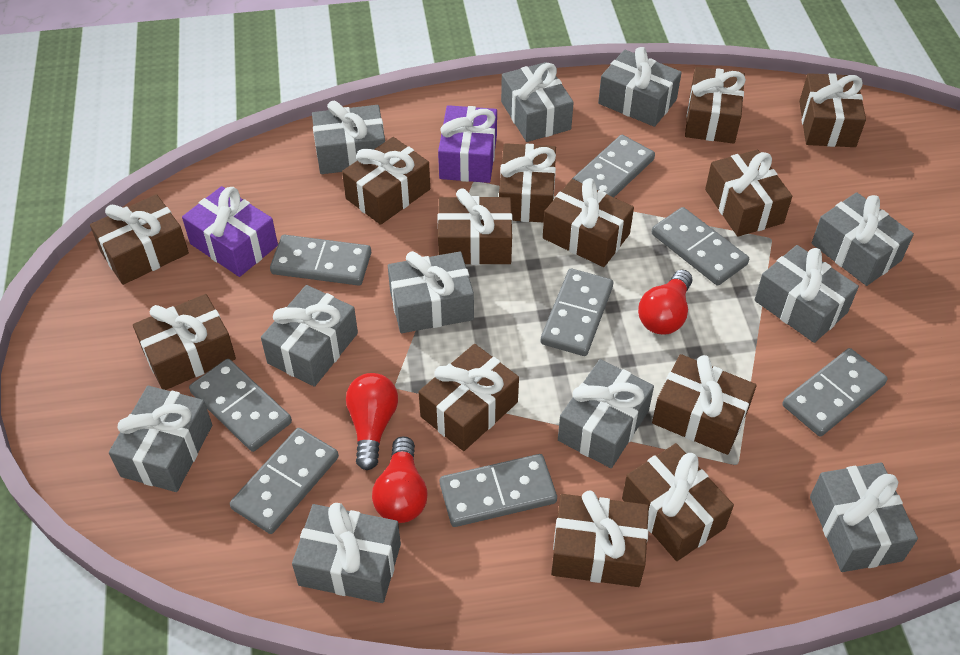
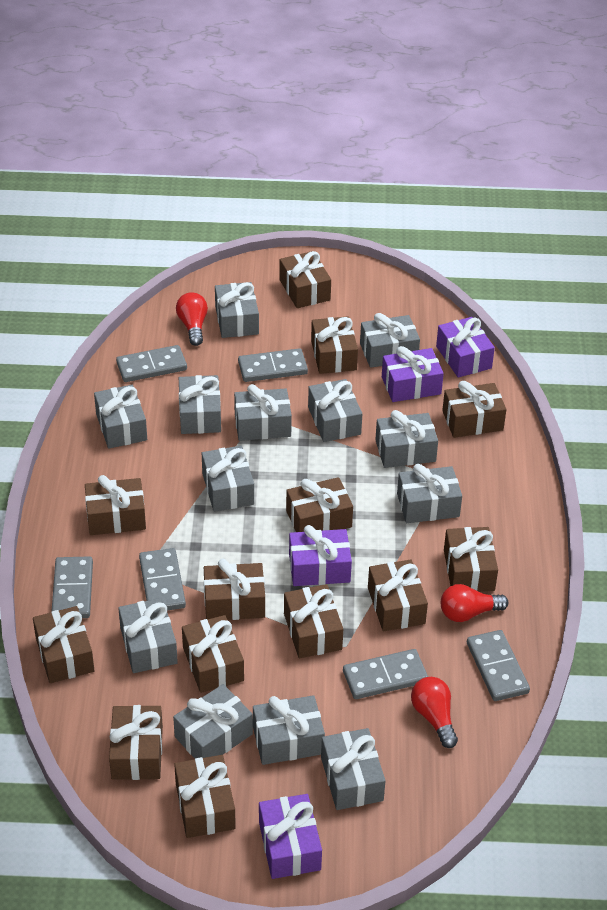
grey domino: [189,359,292,452] [230,428,339,534] [270,235,371,286] [440,454,557,527] [541,269,613,356] [572,135,655,197] [652,207,749,285] [782,348,888,436] = 8 -> [51,556,93,618] [116,345,187,382] [139,548,186,611] [238,348,308,382] [343,649,428,699] [467,630,530,701] = 6
grey gift: [109,386,212,492] [261,285,358,387] [292,503,401,603] [312,101,385,174] [388,251,474,333] [501,62,574,142] [558,359,654,468] [598,47,682,127] [754,245,859,343] [810,463,918,572] [812,192,914,286] = 11 -> [94,385,147,449] [118,598,178,673] [173,684,253,758] [179,375,221,434] [202,446,254,512] [215,282,259,338] [234,384,292,441] [253,695,325,765] [308,379,362,442] [321,728,386,810] [360,313,420,368] [375,410,438,468] [397,464,462,523] = 13
purple gift: [182,186,278,277] [438,105,497,183] = 2 -> [259,794,322,879] [289,525,352,586] [382,346,444,402] [436,317,495,377] = 4

